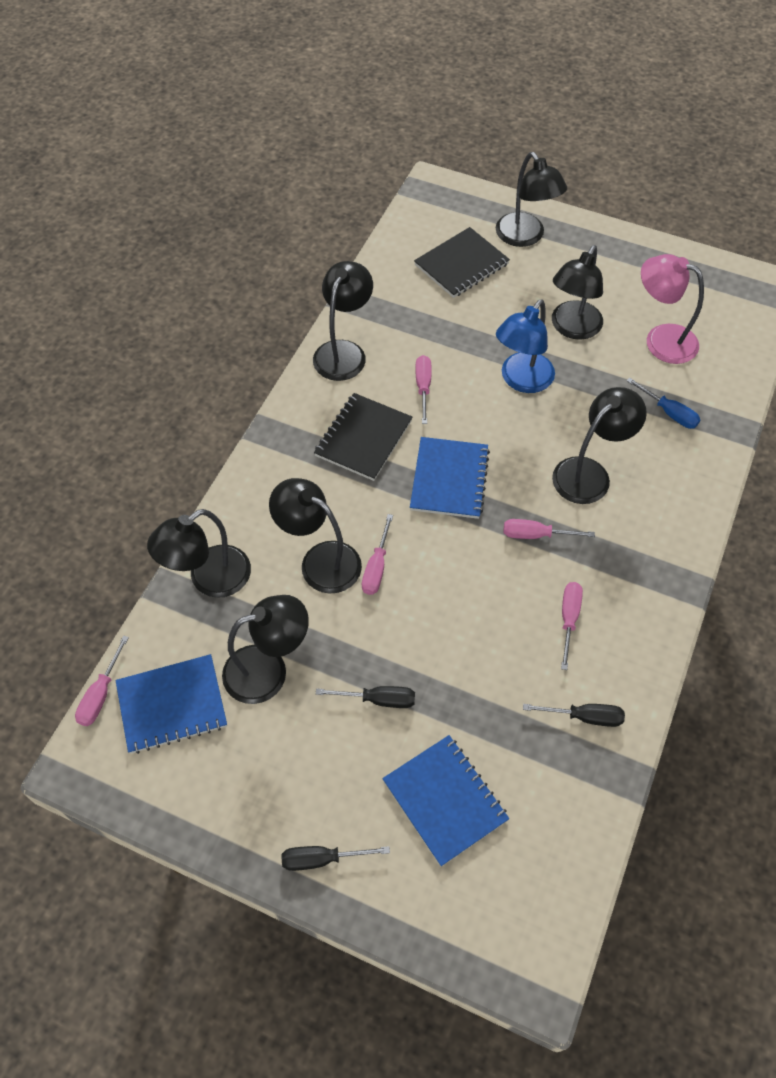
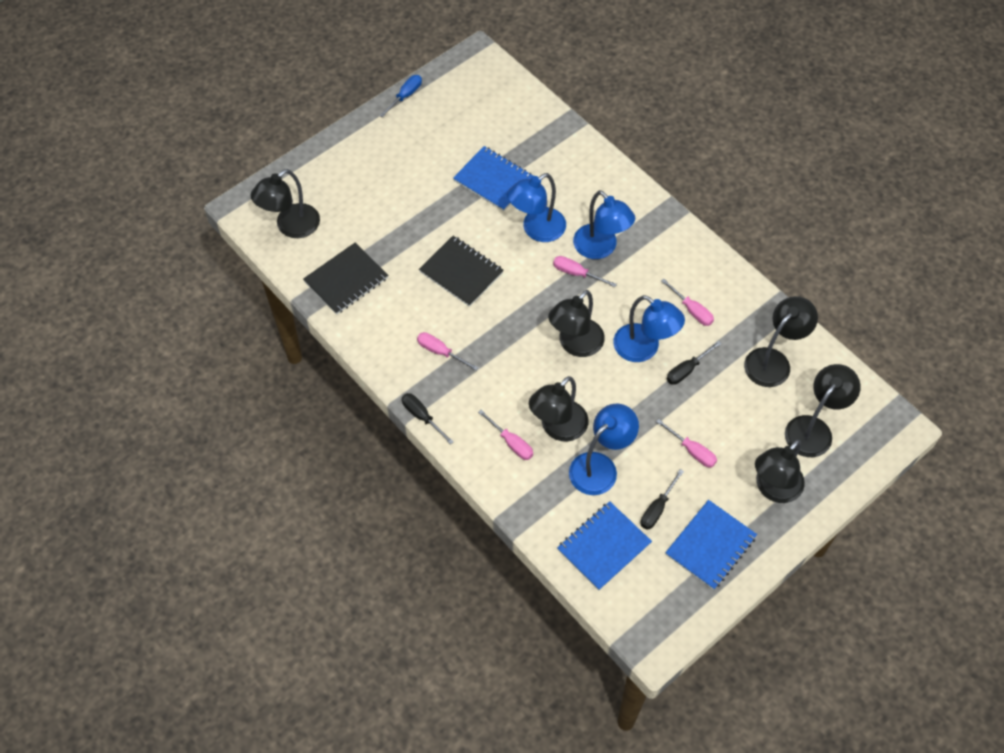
black lamp: [147,509,251,598] [222,595,309,704] [269,478,362,593] [313,261,373,381] [496,152,567,247] [552,245,603,340] [552,387,647,504] = 7 -> [251,169,320,238] [529,376,588,442] [548,290,605,357] [744,296,818,387] [755,439,805,503] [785,364,861,457] = 6
blue lamp: [496,299,555,393] = 1 -> [507,173,566,242] [569,404,639,495] [573,190,635,259] [613,295,685,362] = 4
pink lamp: [641,254,704,364] = 1 -> none = 0

